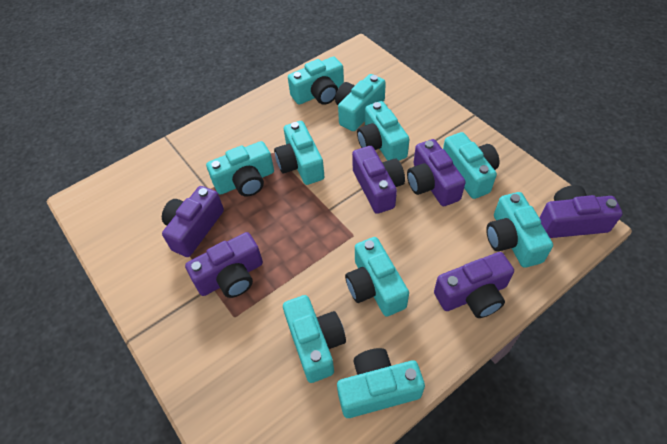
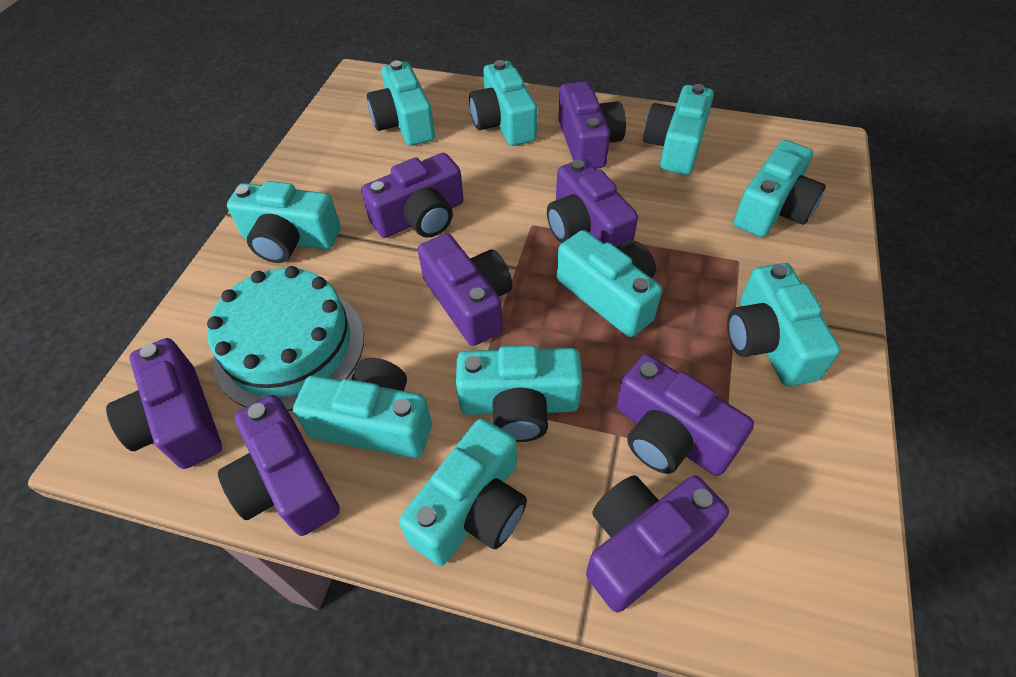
purple camera: [162,186,224,257] [185,232,263,298] [352,146,405,214] [407,139,466,206] [434,252,514,318] [540,185,623,238] = 6 -> [106,338,222,469] [218,395,340,536] [361,153,463,238] [418,233,512,346] [547,159,638,247] [558,81,626,168] [586,475,729,613] [616,354,754,476] = 8
turquoise cake: none = 0 -> [207,266,364,411] = 1

